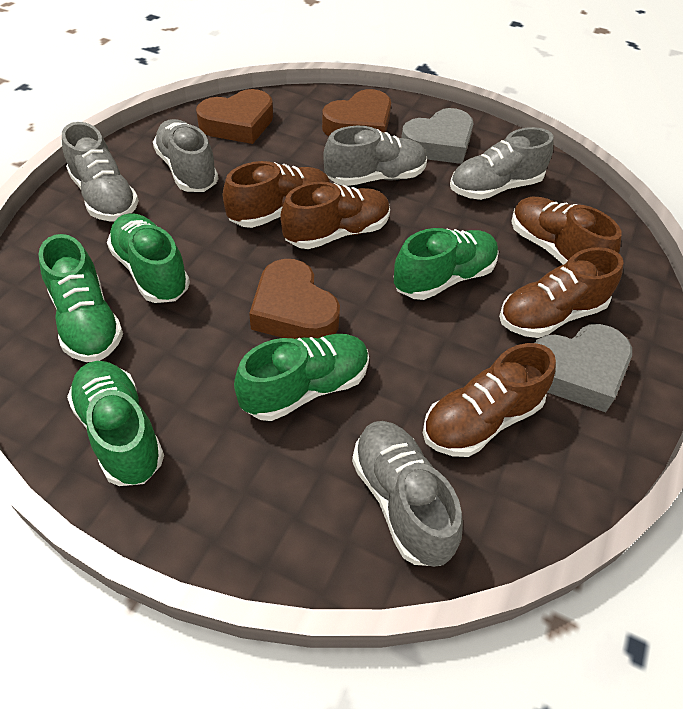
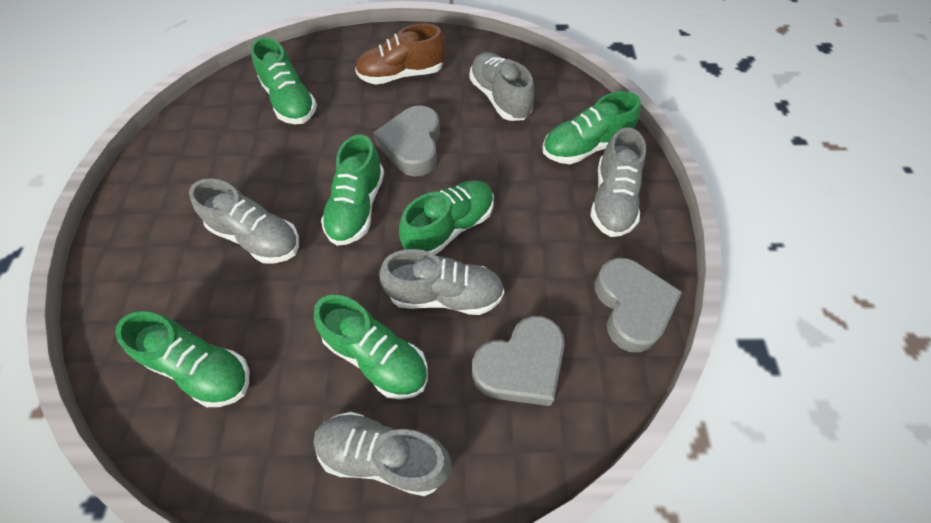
brown heart: [196,89,273,144] [249,259,340,339] [322,89,391,136] = 3 -> none = 0
brown shoe: [223,161,330,228] [280,182,390,249] [423,343,556,457] [499,247,624,338] [511,197,621,265] = 5 -> [355,23,446,85] = 1
green shoe: [38,234,123,362] [67,361,164,486] [107,213,190,303] [234,334,369,421] [394,228,499,300] = 5 -> [115,311,249,407] [251,37,317,124] [314,295,428,399] [321,134,384,246] [399,180,494,255] [542,91,641,164] = 6
grey heart: [401,108,474,164] [535,324,632,412] = 2 -> [374,105,440,177] [472,316,565,406] [595,258,682,352] = 3

